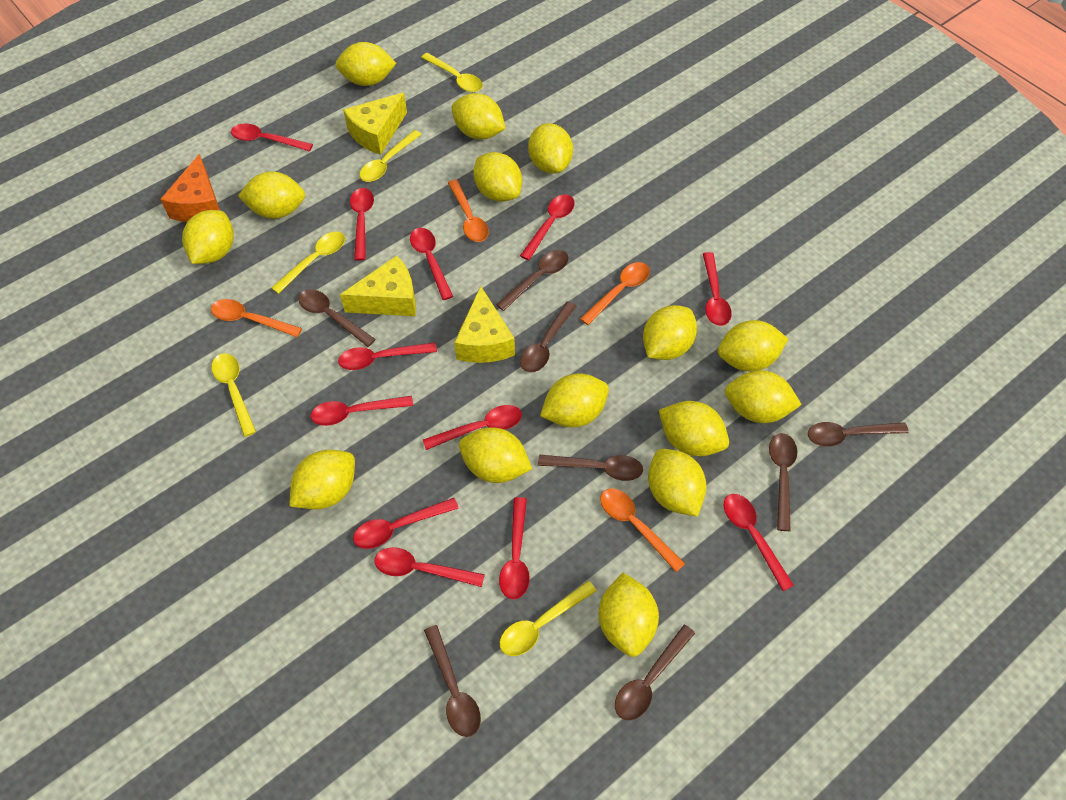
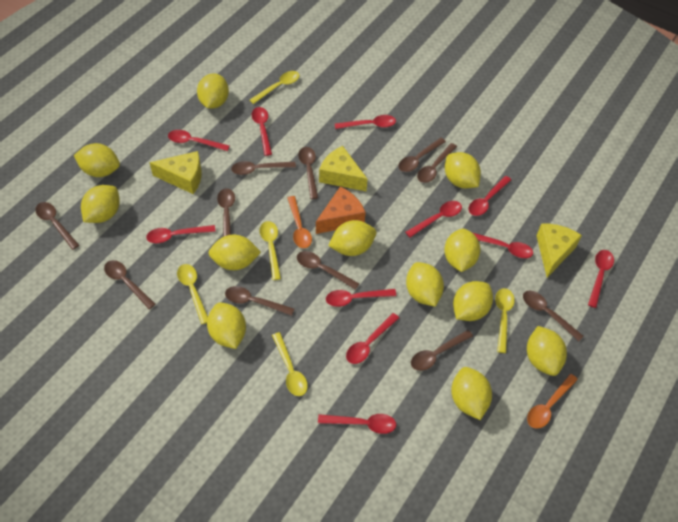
brown spoon: [298,289,375,347] [424,625,481,737] [496,250,569,311] [520,301,576,373] [538,455,643,481] [615,625,695,720] [769,433,797,531] [808,422,909,446] = 8 -> [35,202,79,250] [104,260,155,309] [217,188,235,237] [225,286,294,316] [231,161,296,175] [297,251,359,290] [298,147,318,199] [398,138,446,172] [411,330,473,371] [417,143,457,183] [523,291,584,341] = 11
orange spoon: [211,299,302,337] [448,179,489,242] [580,262,650,325] [600,488,685,572] = 4 -> [288,196,312,248] [527,374,578,429] = 2
red spoon: [231,123,313,152] [311,396,413,426] [338,343,437,370] [350,188,374,261] [353,498,459,549] [374,547,485,587] [410,228,453,300] [423,405,522,450] [499,497,530,599] [520,194,575,260] [703,252,732,326] [724,494,794,591] = 12 -> [146,225,216,243] [168,130,230,151] [252,107,272,156] [318,414,396,434] [326,289,396,307] [335,115,396,129] [346,313,399,364] [405,201,462,237] [468,176,511,216] [473,233,533,258] [588,250,614,308] = 11
yellow lemon: [182,210,234,264] [238,171,305,219] [289,450,355,509] [335,42,396,86] [452,93,506,139] [459,427,532,483] [473,152,522,202] [528,123,573,173] [540,373,609,427] [599,573,659,657] [643,305,697,360] [648,449,707,517] [659,401,729,456] [718,320,788,371] [725,370,802,423] = 15 -> [74,143,120,177] [81,185,120,223] [197,73,229,109] [207,303,246,349] [208,234,261,270] [328,220,376,256] [406,262,444,307] [444,229,481,272] [445,152,481,188] [451,367,492,420] [453,281,493,321] [527,326,567,376] = 12

